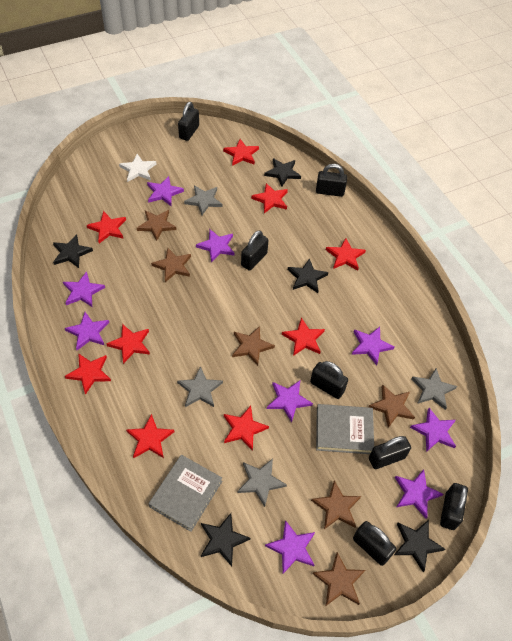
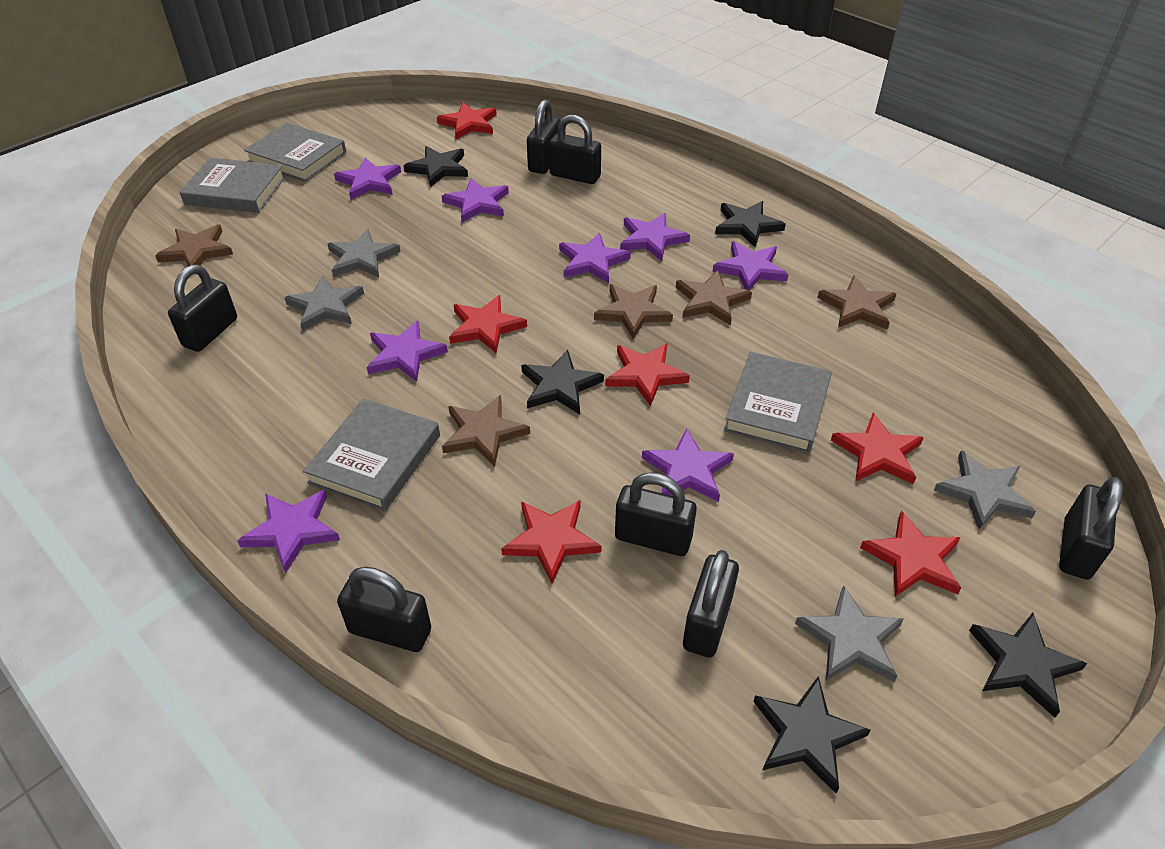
brown star: [137,210,177,241] [151,248,191,282] [232,326,275,366] [311,480,361,529] [312,552,365,606] [368,384,415,428] = 6 -> [155,225,233,266] [442,395,530,467] [594,284,673,339] [676,270,752,325] [817,275,896,329] = 5
grey book: [148,455,222,532] [316,404,374,454] = 2 -> [180,158,286,213] [244,122,346,182] [303,399,440,511] [724,352,832,453] = 4
purple star: [63,271,105,307] [65,312,109,350] [147,176,184,206] [196,229,235,262] [265,520,315,574] [267,381,313,422] [352,327,394,365] [395,469,443,519] [410,408,456,452] = 9 -> [237,490,340,573] [334,157,401,199] [367,321,448,382] [442,178,509,223] [559,233,631,283] [620,213,690,261] [642,428,734,502] [712,241,788,290] = 8
red star: [65,353,111,395] [87,211,126,243] [106,324,150,364] [126,414,175,458] [223,139,259,166] [224,406,269,451] [251,183,288,213] [282,318,325,356] [326,238,366,271] = 9 -> [437,102,497,139] [449,295,527,353] [501,500,601,584] [605,343,690,406] [831,412,924,484] [860,511,961,597] = 6
white star: [119,154,156,182] = 1 -> none = 0

